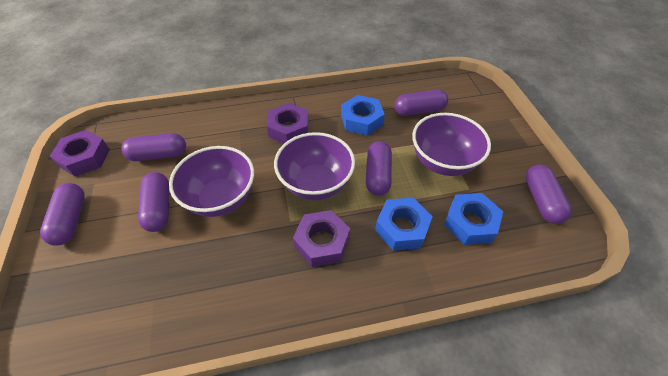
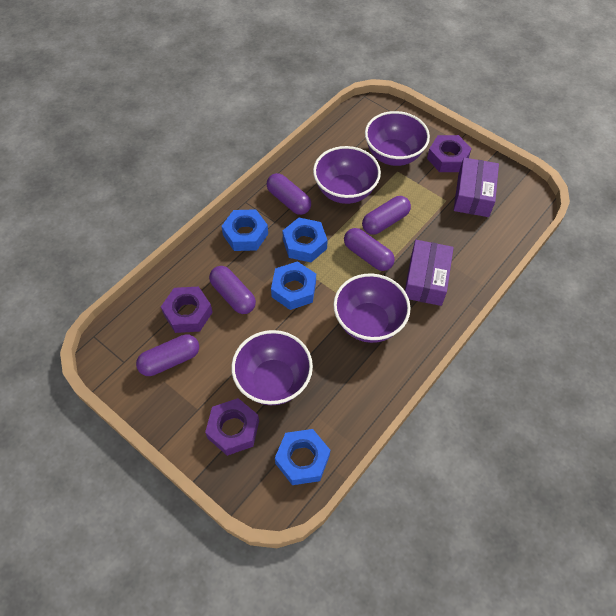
blue nut: [341,95,385,136] [375,198,433,251] [444,193,503,245] = 3 -> [221,209,268,251] [271,261,316,310] [275,429,330,485] [282,218,328,262] = 4
purple bowl: [169,146,254,217] [274,132,355,200] [412,113,491,176] = 3 -> [231,330,313,405] [313,146,381,204] [333,273,411,343] [365,111,430,166] = 4
purple box: none = 0 -> [405,240,454,306] [454,158,499,217] = 2
purple capsule: [40,183,85,246] [121,133,186,161] [138,172,169,232] [366,141,392,196] [394,89,448,116] [526,164,572,224] = 6 -> [136,334,199,376] [209,266,256,314] [267,173,311,215] [344,228,395,271] [362,196,411,235] = 5

